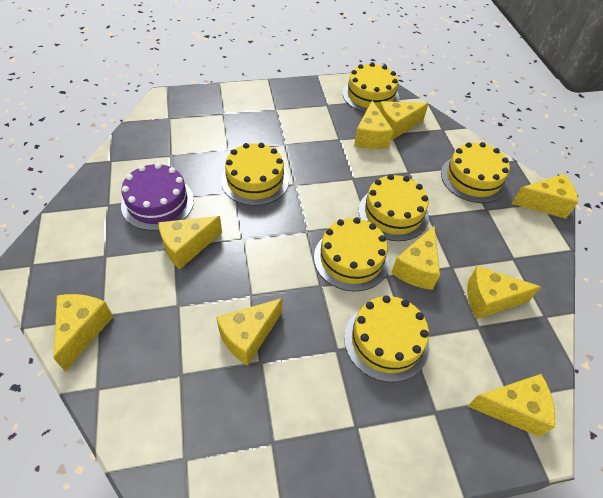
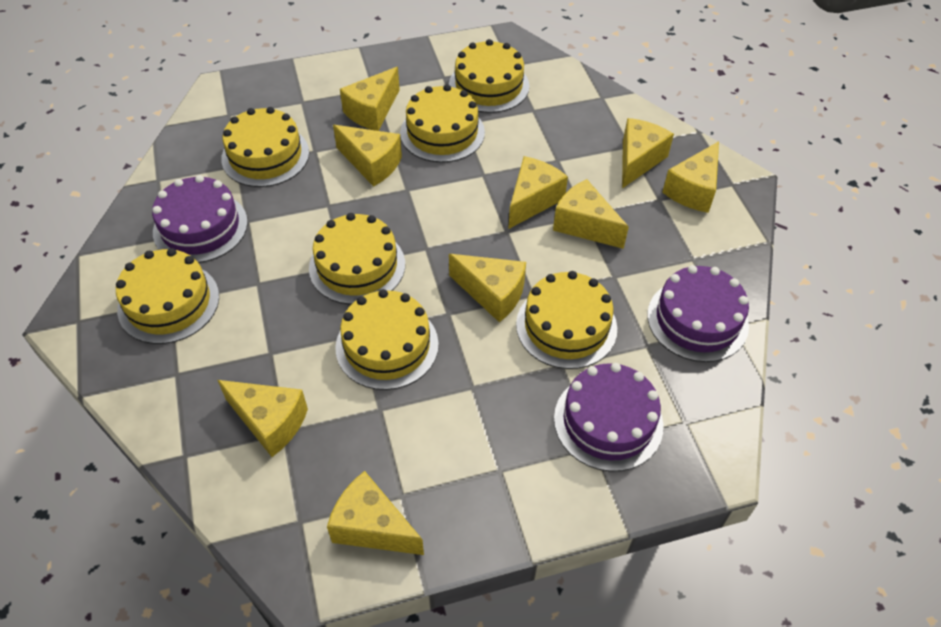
purple cake: [121,163,194,231] = 1 -> [152,175,248,263] [554,363,664,472] [647,265,749,362] = 3
yellow cake: [221,143,289,206] [314,217,389,291] [343,62,399,112] [344,295,429,382] [359,174,429,241] [441,142,510,203] = 6 -> [116,248,219,344] [221,107,309,187] [309,213,405,305] [335,289,439,390] [400,84,485,163] [449,39,529,113] [516,271,617,369] = 7

